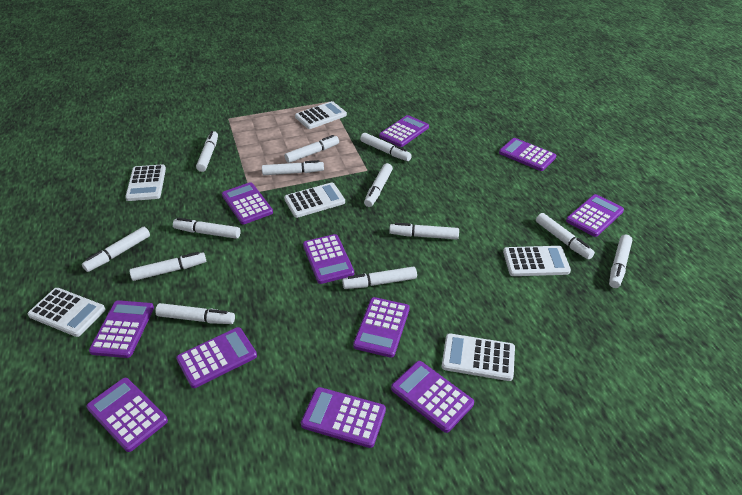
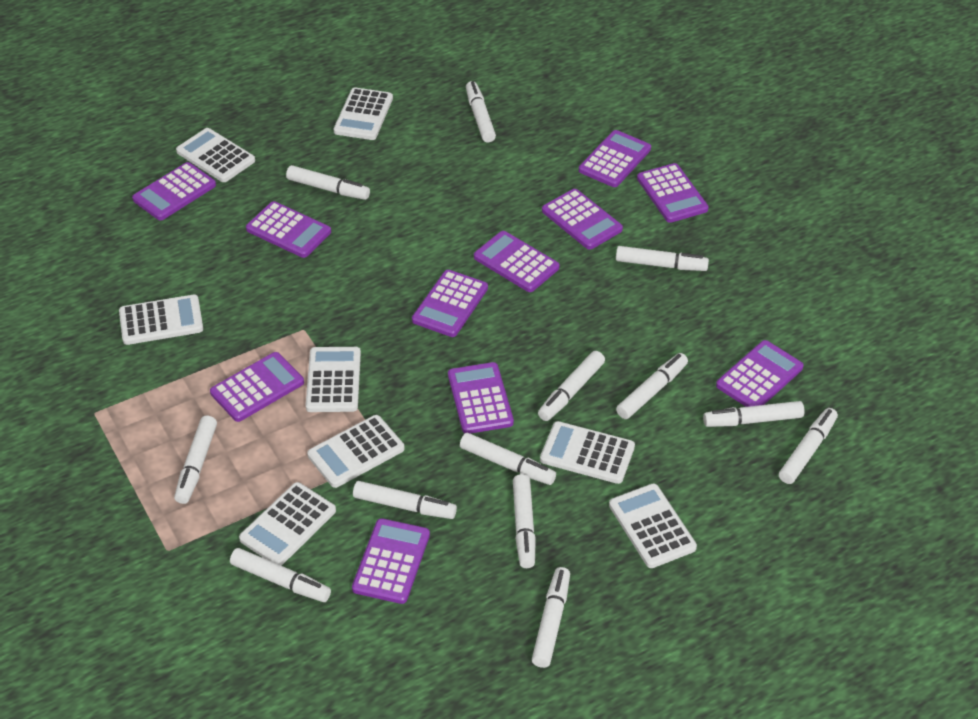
white calculator: [28,288,106,337] [125,164,166,201] [284,182,345,218] [295,101,347,129] [442,333,515,381] [503,246,571,276] = 6 -> [119,295,203,345] [176,128,255,182] [239,482,336,566] [306,347,361,412] [307,415,405,488] [334,87,393,140] [540,421,635,484] [609,484,697,568] = 8

